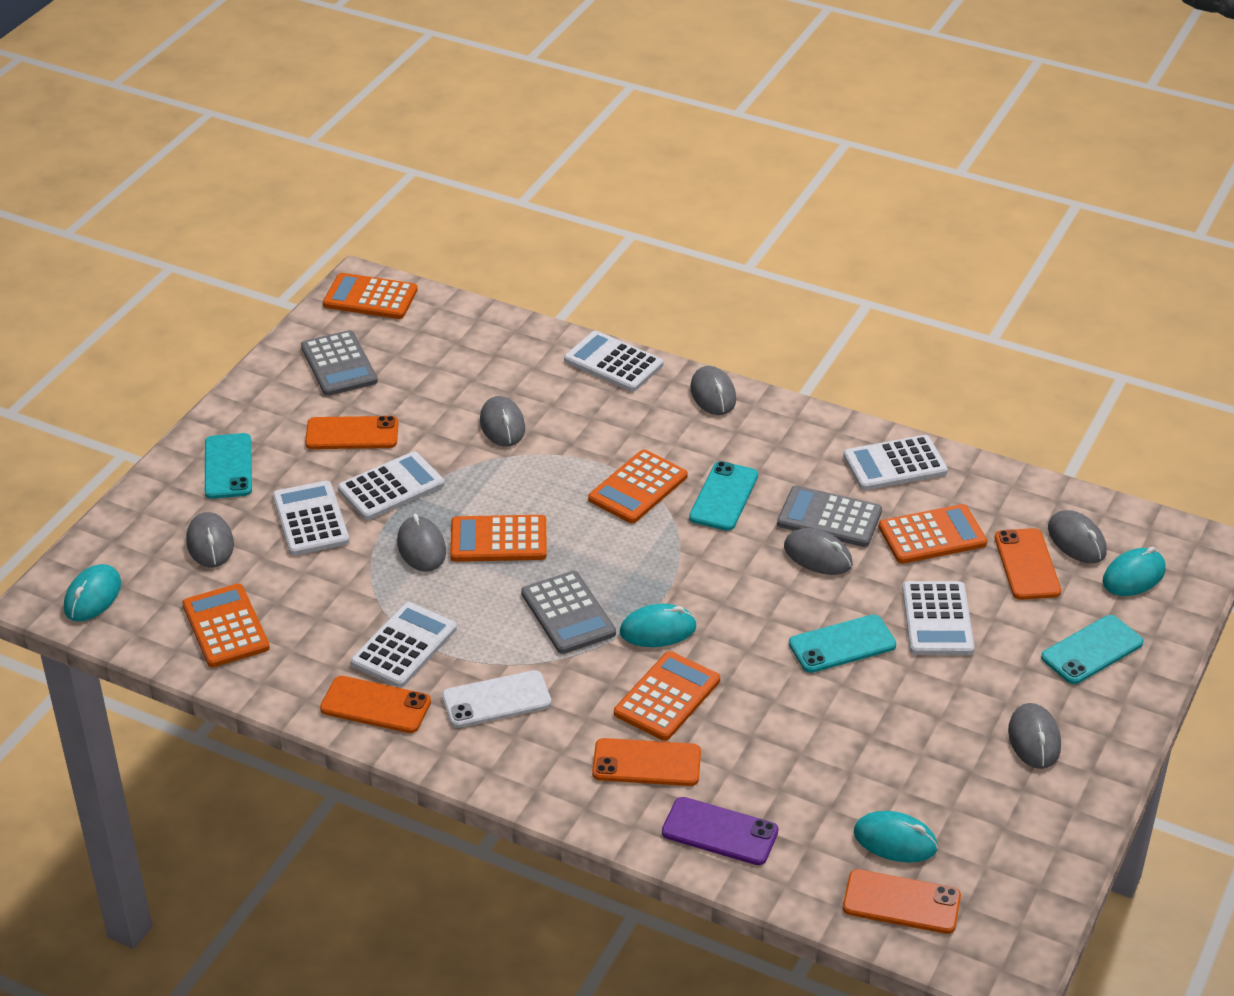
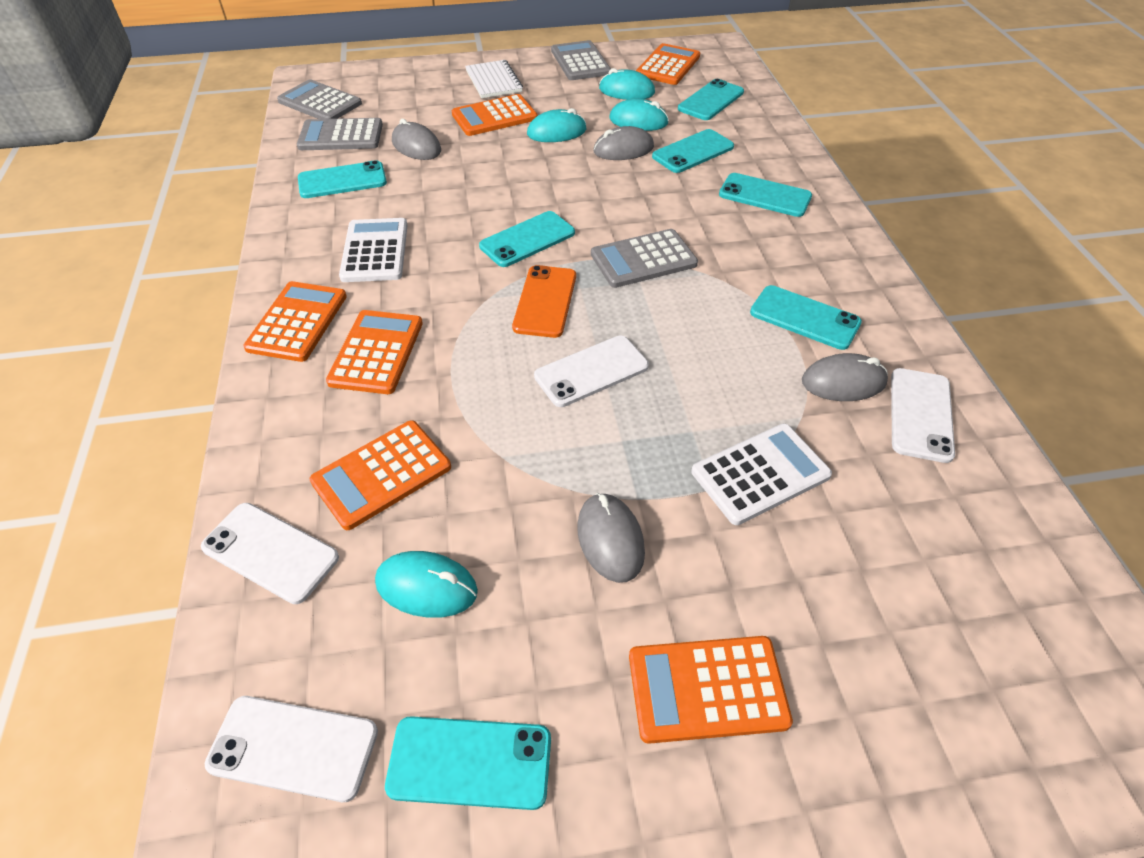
grey calculator: [301,330,378,396] [521,571,616,654] [777,486,882,547] = 3 -> [277,79,362,119] [297,118,383,150] [551,40,611,80] [591,229,698,288] = 4
grey mouse: [186,512,234,568] [397,514,446,572] [480,396,525,447] [690,366,736,415] [784,528,853,575] [1008,703,1061,769] [1048,510,1107,563] = 7 -> [392,119,441,160] [577,493,645,583] [593,126,654,160] [802,353,888,401] = 4
orange phone: [305,416,399,449] [320,676,431,733] [592,738,701,786] [843,869,961,934] [995,528,1061,600] = 5 -> [512,265,576,338] = 1
purple phone: [662,797,778,865] = 1 -> none = 0
turquoise phone: [205,433,252,499] [689,461,758,531] [789,615,896,673] [1041,615,1144,684] = 4 -> [298,160,387,198] [385,716,551,810] [479,211,575,267] [652,129,734,173] [678,79,744,120] [719,173,812,217] [750,285,862,350] = 7
white calculator: [273,481,349,556] [338,451,445,520] [351,602,457,688] [564,331,663,392] [843,435,948,490] [902,581,974,655] = 6 -> [339,218,408,282] [691,424,832,525] = 2
white notebook: none = 0 -> [465,60,523,98] = 1
white phone: [442,670,551,728] = 1 -> [201,503,339,604] [205,696,378,802] [534,336,649,407] [891,368,955,463] = 4

